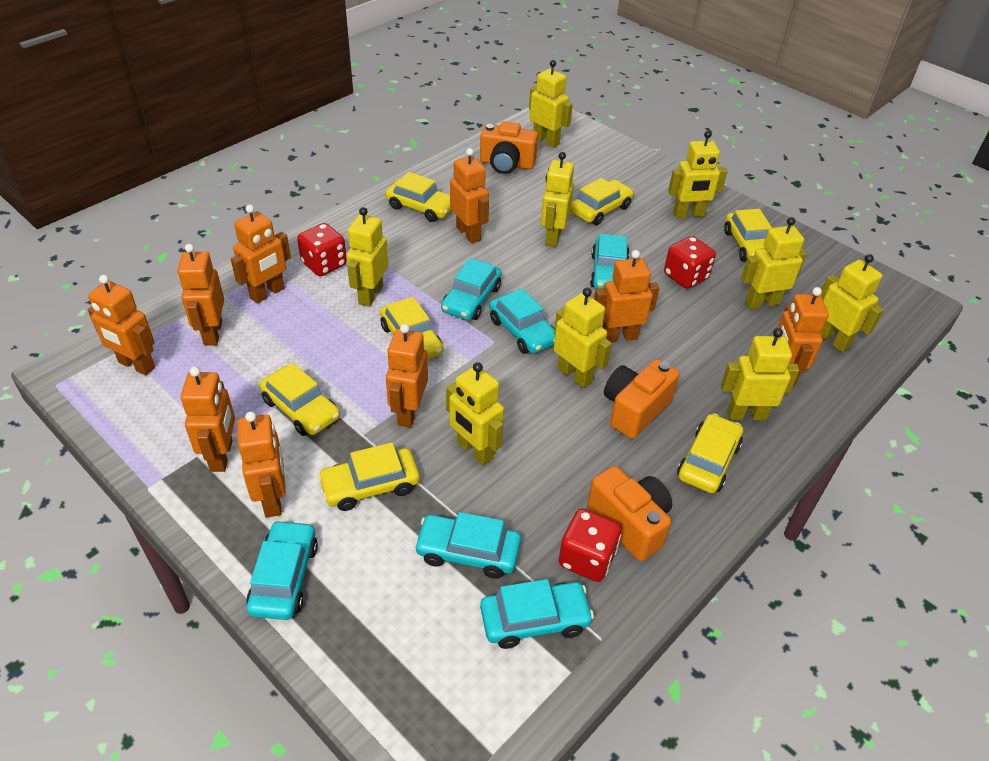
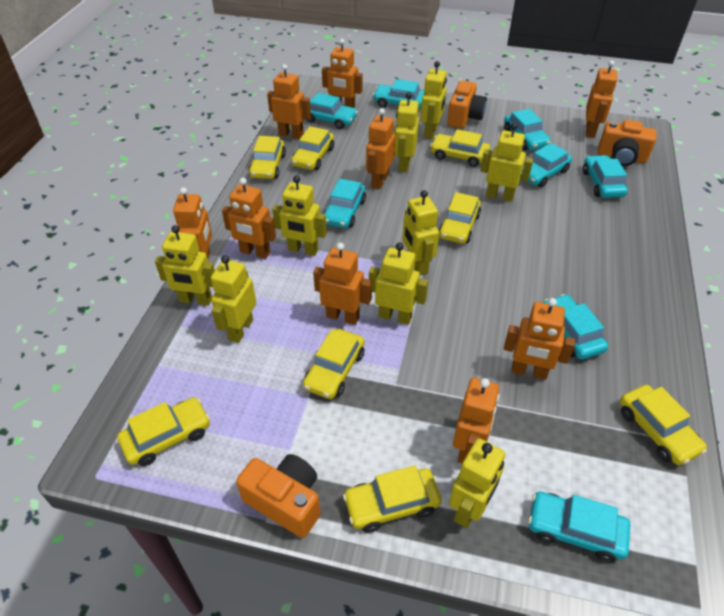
red dice: [297,223,347,276] [559,508,622,582] [664,236,716,289] = 3 -> none = 0
turquoise car: [246,520,318,620] [414,512,521,579] [441,258,502,320] [480,579,594,649] [489,288,555,354] [590,234,630,289] = 6 -> [306,93,358,129] [323,179,366,228] [373,79,425,108] [504,109,551,151] [521,143,572,188] [528,492,630,562] [543,294,608,360] [583,155,628,198] = 8
yellow car: [259,363,340,436] [318,442,420,511] [380,297,443,359] [385,172,451,222] [570,178,634,225] [677,413,743,493] [724,209,772,262] = 7 -> [117,397,210,466] [248,136,286,179] [291,126,334,170] [303,329,365,399] [343,465,442,533] [430,129,490,167] [438,192,481,244] [620,385,707,465] = 8

